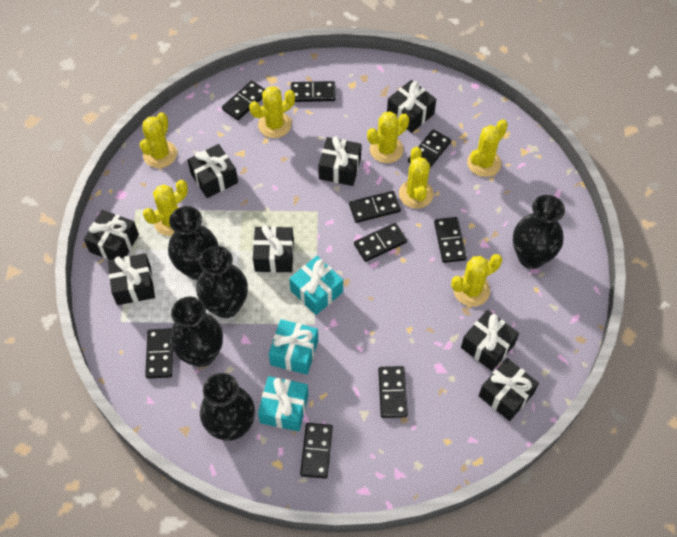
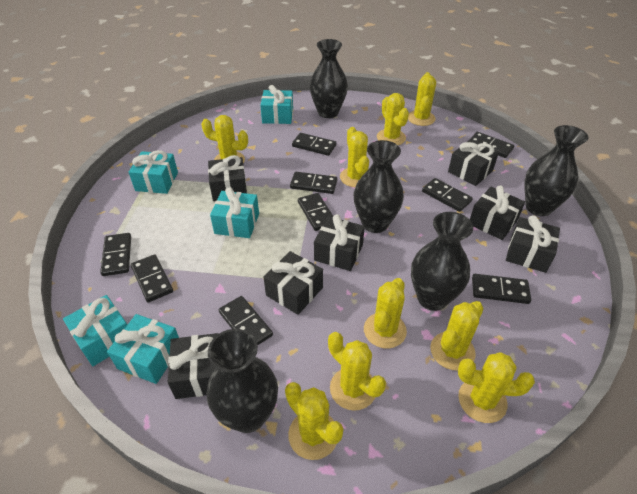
black gift: [84,210,139,260] [108,253,155,305] [187,144,238,198] [253,225,294,273] [318,136,362,186] [387,80,436,133] [461,310,519,371] [478,358,539,421] = 8 -> [168,333,219,399] [208,155,247,201] [264,251,323,315] [314,214,365,271] [448,139,499,186] [470,186,525,240] [506,215,560,273] = 7
turquoise gift: [258,376,309,431] [269,319,318,375] [289,256,343,315] = 3 -> [63,295,127,366] [107,314,179,384] [129,150,178,194] [210,187,259,238] [260,85,293,124] = 5
yellow cactus: [140,112,177,168] [143,180,188,236] [249,86,295,138] [367,111,409,163] [399,147,433,209] [451,254,502,307] [467,119,508,177] = 7 -> [201,115,248,163] [285,382,343,460] [328,332,386,411] [340,127,369,187] [364,278,407,349] [377,93,409,145] [408,72,436,126] [430,301,483,370] [458,352,535,423] = 9

